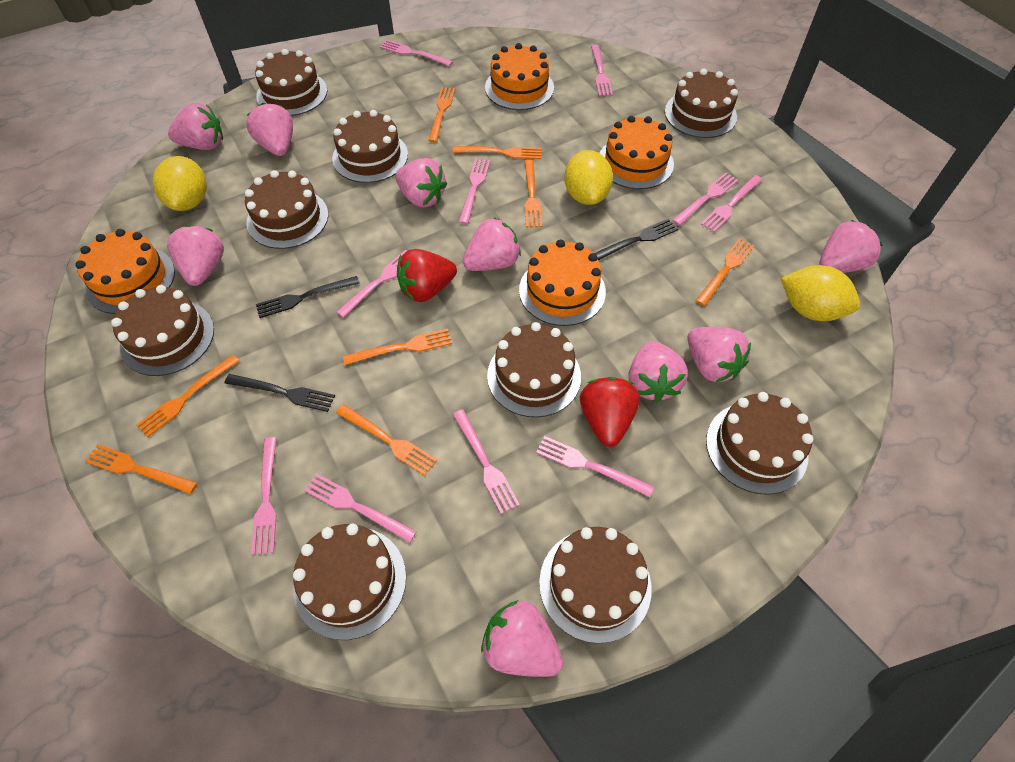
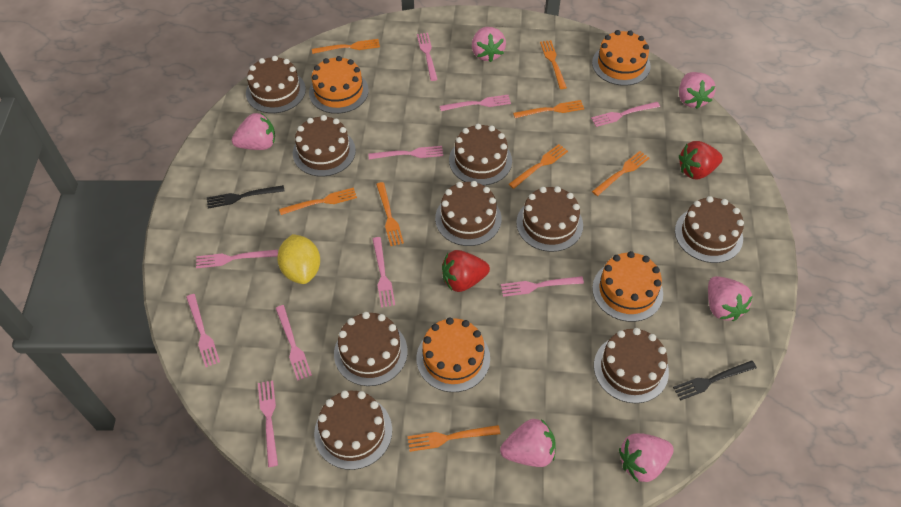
black fork: [224,374,335,412] [256,276,360,318] [594,219,678,260] = 3 -> [207,185,285,208] [673,360,757,401] = 2
pink strawberry: [167,225,224,286] [168,103,223,150] [246,103,293,156] [395,158,447,208] [463,218,521,271] [481,600,563,677] [629,341,688,403] [687,327,751,382] [819,220,883,273] = 9 -> [232,113,275,150] [472,27,506,62] [500,419,556,467] [619,433,674,482] [679,72,716,109] [708,276,753,321] = 6
yellow lemon: [153,156,207,211] [564,150,613,205] [781,265,860,321] = 3 -> [277,234,320,284] = 1

